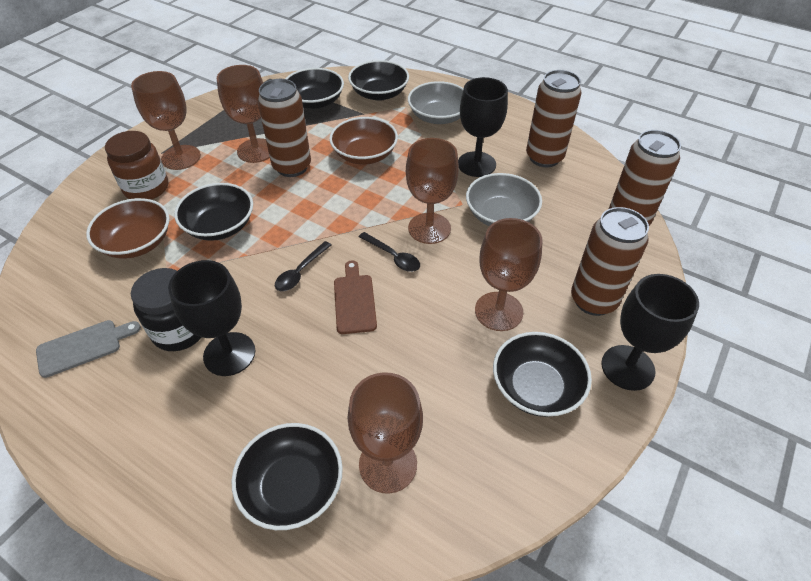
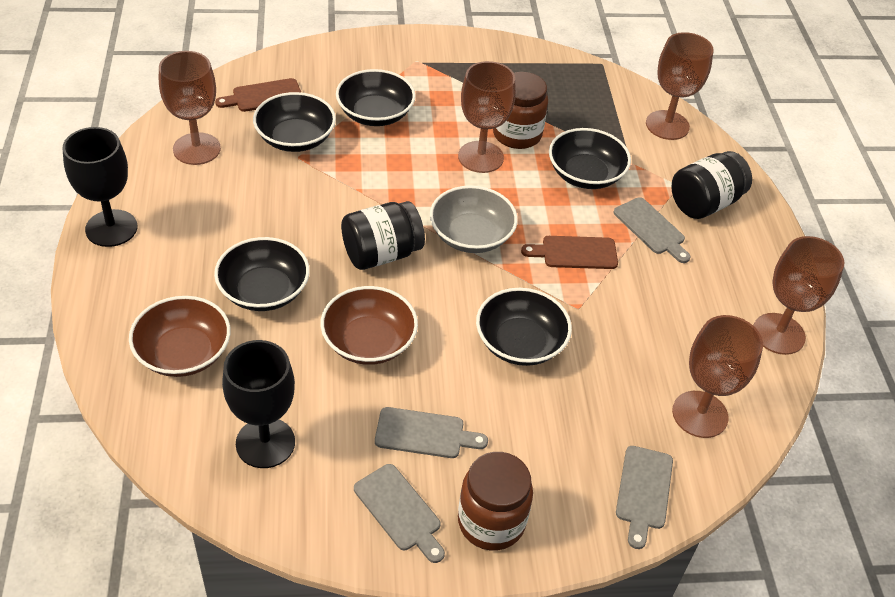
black goblet: [168,260,255,376] [458,77,508,177] [601,274,699,391] = 3 -> [63,127,137,247] [222,340,295,468] = 2
black jar: [131,268,202,351] = 1 -> [341,201,425,270] [671,151,752,219] = 2
black spoon: [275,241,331,291] [359,232,420,272] = 2 -> none = 0
brown can: [258,79,311,177] [526,70,582,167] [571,207,649,316] [609,130,681,226] = 4 -> none = 0
brown cutting board: [334,260,377,334] = 1 -> [215,78,302,112] [521,236,618,269] = 2
brown jar: [105,131,168,200] = 1 -> [458,452,533,551] [493,72,548,149] = 2
grey bowl: [408,81,464,124] [466,173,542,226] = 2 -> [430,185,518,253] = 1
grey cutting board: [36,320,141,378] = 1 -> [354,464,445,563] [375,407,488,458] [613,197,691,263] [616,446,673,549] = 4

